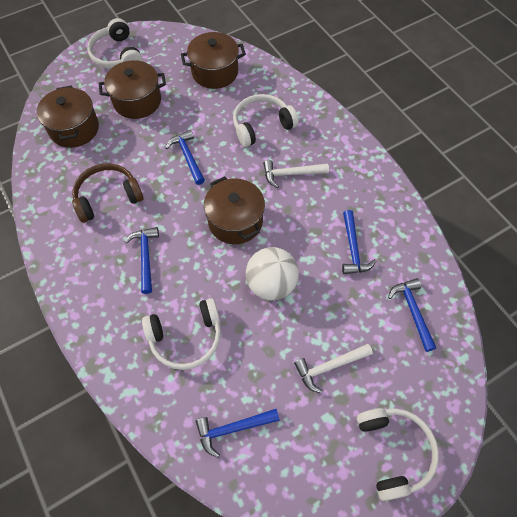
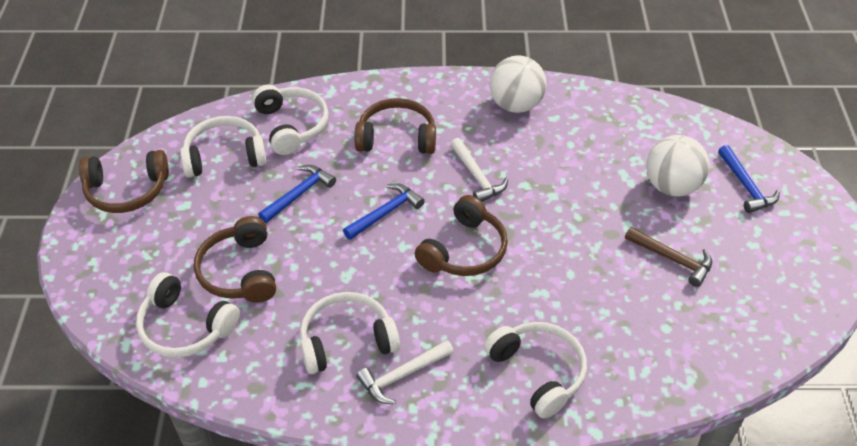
blue hammer: [125,227,159,294] [166,130,205,185] [196,409,280,458] [342,210,376,274] [388,278,436,352] = 5 -> [258,165,336,223] [343,183,425,240] [718,145,780,213] = 3
brown hammer: none = 0 -> [625,227,712,287] = 1
brown headphones: [72,163,143,223] = 1 -> [79,150,169,213] [194,216,276,303] [355,98,436,154] [415,195,508,276] = 4
brown pot: [36,86,99,148] [99,60,166,119] [181,32,246,89] [204,176,265,244] = 4 -> none = 0
white ball: [246,247,299,300] = 1 -> [490,55,546,113] [646,135,710,197] = 2
white headphones: [87,18,143,69] [142,298,221,370] [233,94,299,147] [357,408,439,501] = 4 -> [136,272,240,357] [180,116,266,178] [252,85,329,155] [300,292,400,374] [484,322,587,419] = 5

